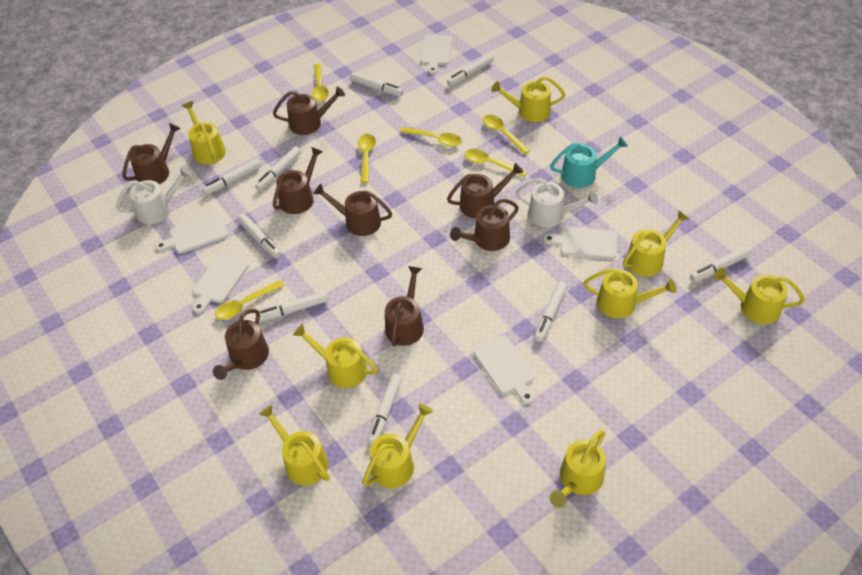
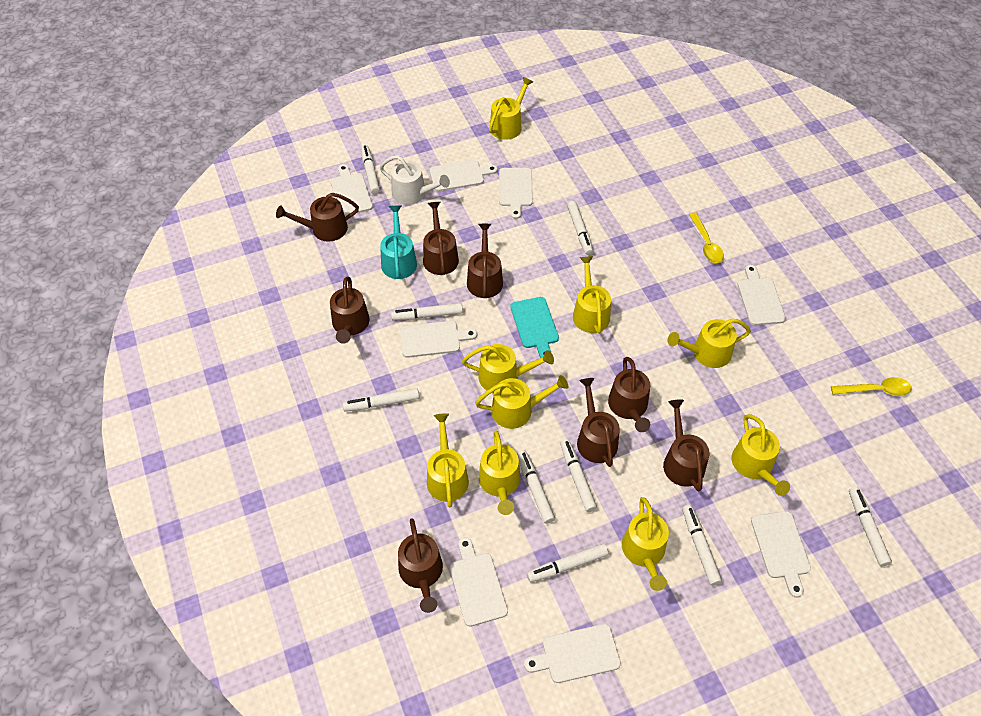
turquoise cutting board: none = 0 -> [510,297,559,358] = 1
white cutting board: [155,213,228,254] [192,253,249,314] [420,35,453,74] [474,336,535,404] [543,227,617,259] = 5 -> [331,164,373,216] [400,321,477,358] [430,160,498,191] [450,537,508,627] [499,168,533,219] [524,624,621,683] [737,265,786,325] [751,511,811,598] = 8
white watering can: [116,166,192,224] [516,178,598,227] = 2 -> [380,155,450,205] = 1
yellow spoon: [215,280,285,320] [312,64,329,101] [358,134,376,183] [400,127,462,147] [465,149,527,177] [483,115,530,155] = 6 -> [689,212,724,263] [831,377,912,396] = 2

